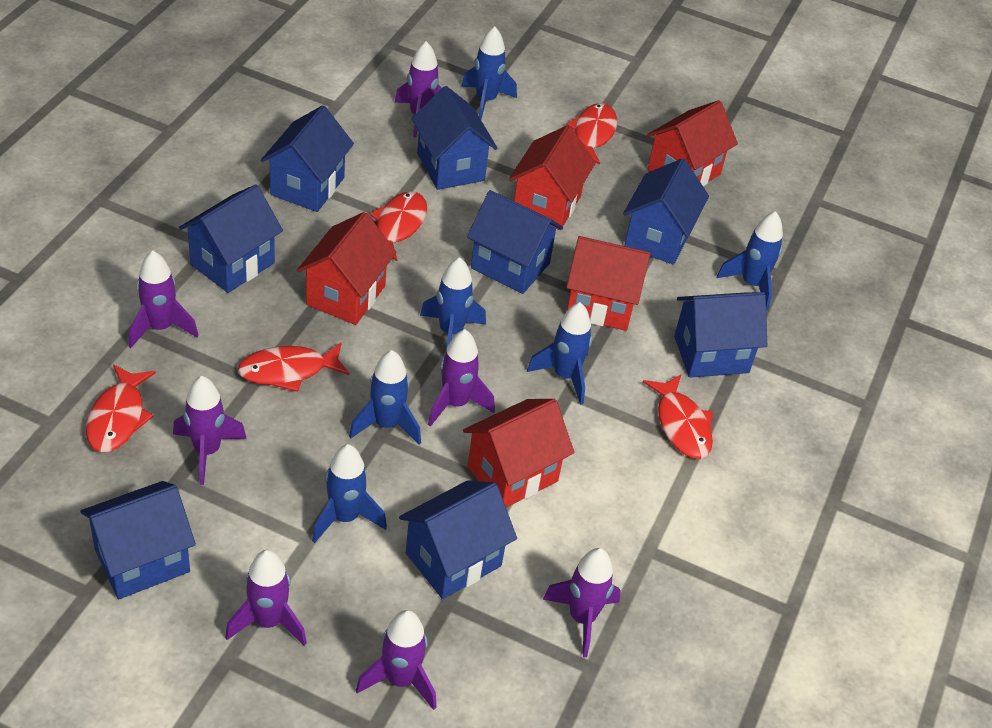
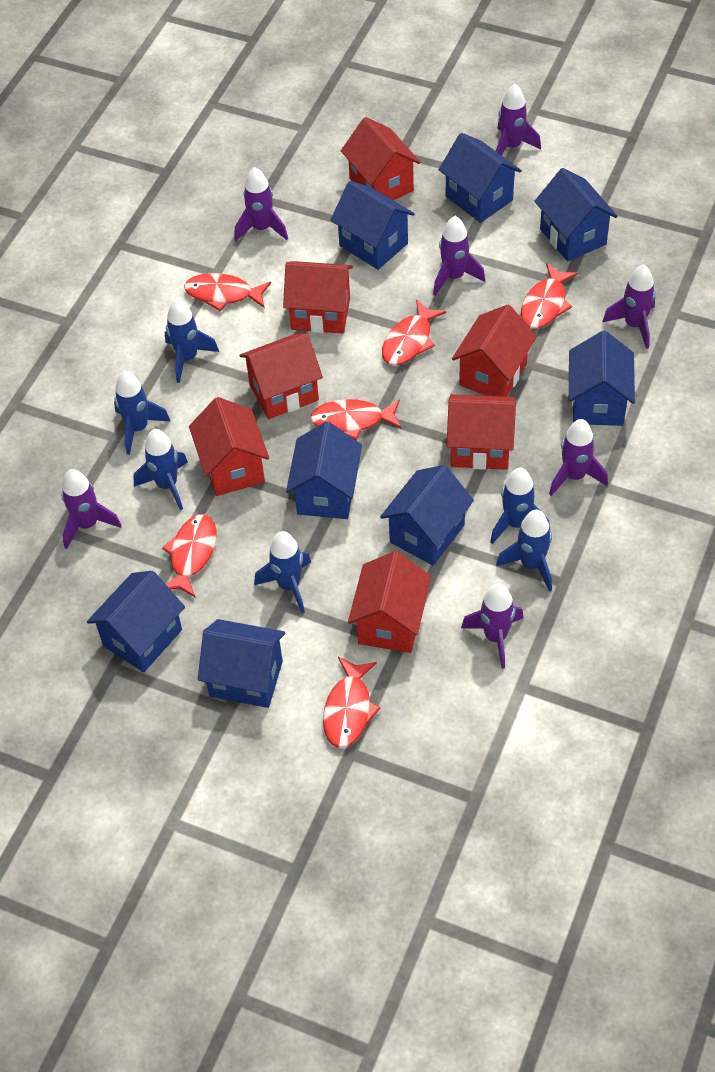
red fish: [86,364,156,452] [238,343,349,392] [369,191,427,261] [566,103,617,165] [643,374,713,459] = 5 -> [162,514,217,598] [184,273,271,311] [310,399,402,440] [323,657,381,748] [382,299,446,366] [521,263,578,329] = 6
red house: [297,212,397,325] [463,399,574,508] [509,125,596,230] [566,236,650,331] [647,100,738,186] = 5 -> [189,397,269,496] [240,333,323,419] [283,261,353,334] [341,117,421,200] [348,551,431,653] [447,394,516,470] [452,305,537,397] = 7

